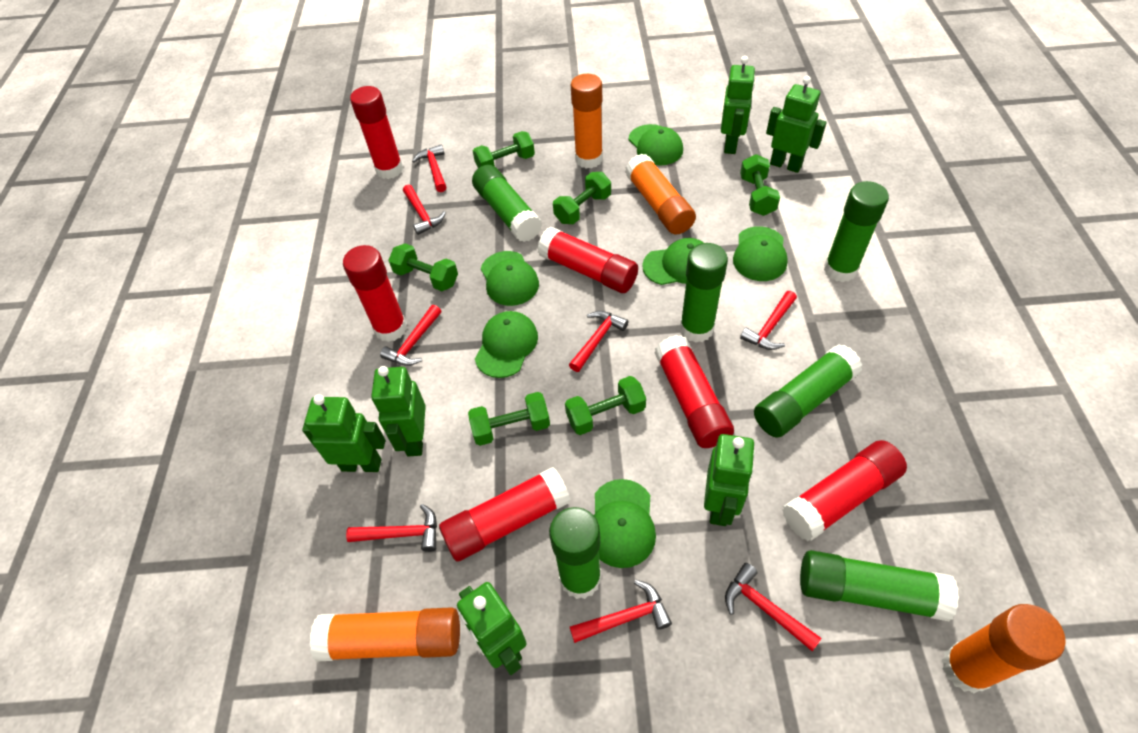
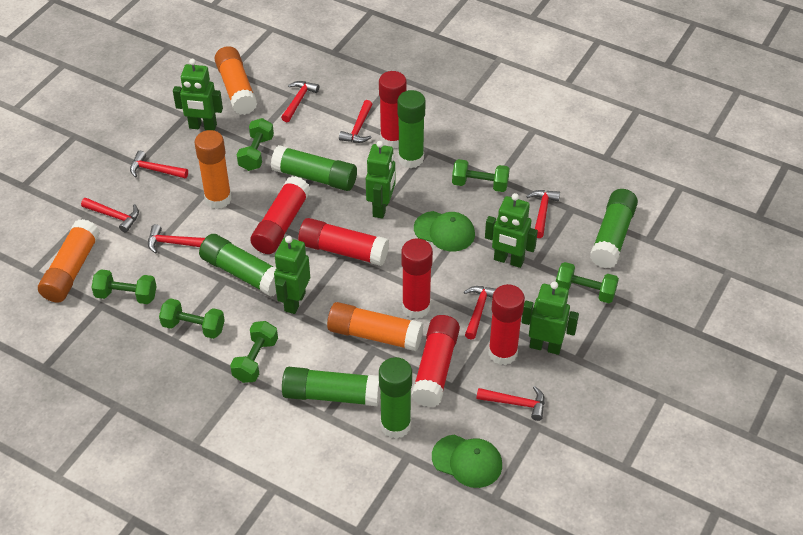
green cap: [475,311,538,378] [481,251,539,306] [594,479,656,568] [629,124,683,166] [642,238,704,285] [733,226,788,281] = 6 -> [414,211,475,251] [432,435,502,488] = 2
green robot: [302,394,386,472] [371,366,426,457] [457,582,527,675] [704,434,755,526] [721,56,755,154] [766,76,827,173] = 6 -> [173,59,223,131] [274,236,310,314] [366,141,395,219] [485,193,538,268] [522,281,579,355] = 5

